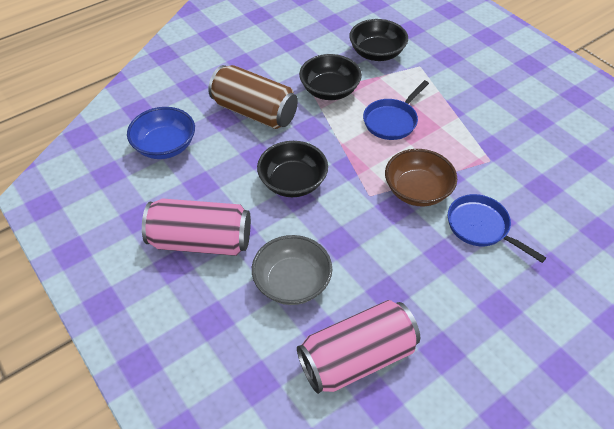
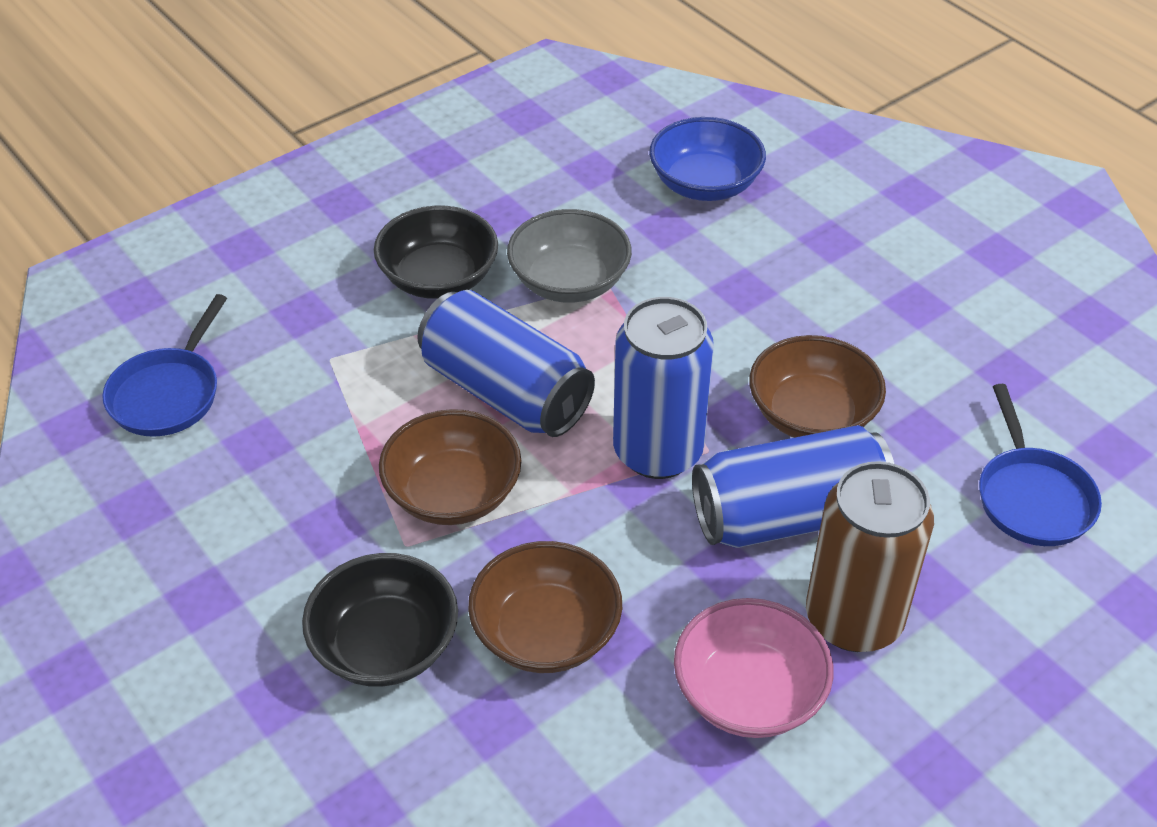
black bowl: [257,141,328,197] [299,54,362,100] [349,19,408,61] = 3 -> [302,553,458,687] [374,206,498,299] = 2
blue can: none = 0 -> [417,290,595,437] [613,297,714,479] [692,425,894,548] = 3
brown bowl: [385,149,457,207] = 1 -> [379,409,522,525] [468,541,622,673] [749,335,886,438] = 3
pink bowl: none = 0 -> [674,598,834,738] = 1
pink can: [142,198,251,256] [297,300,420,394] = 2 -> none = 0

